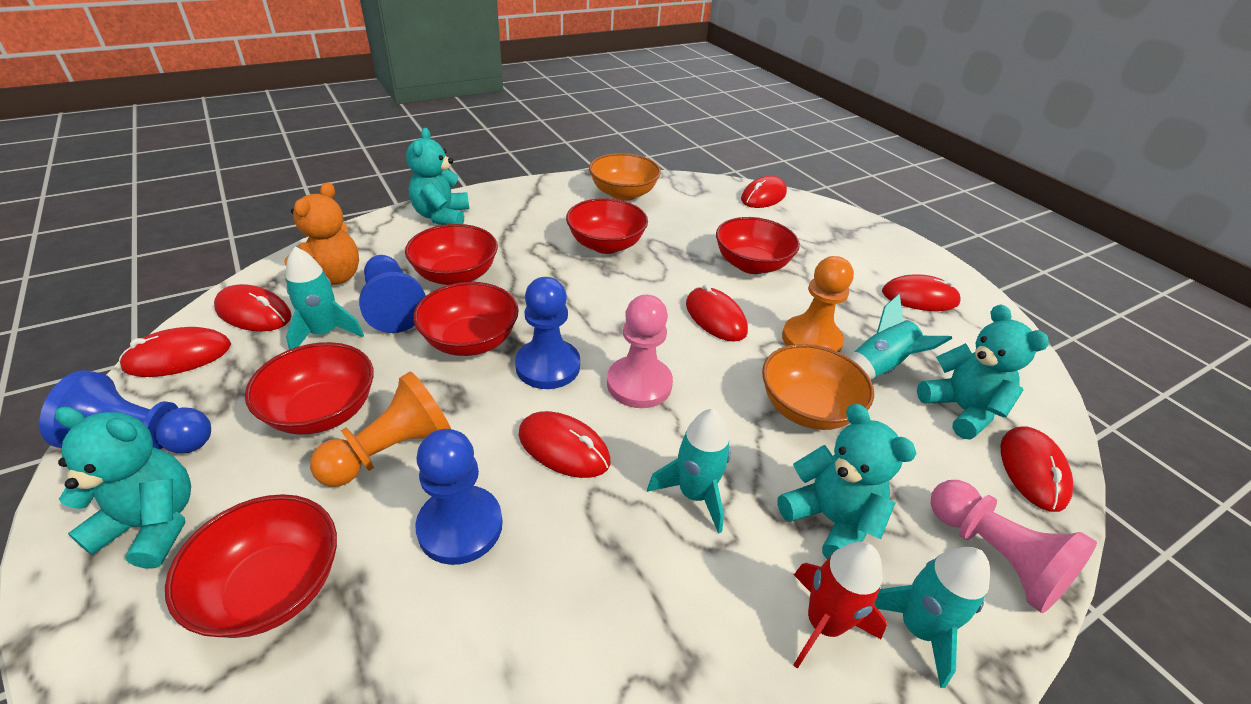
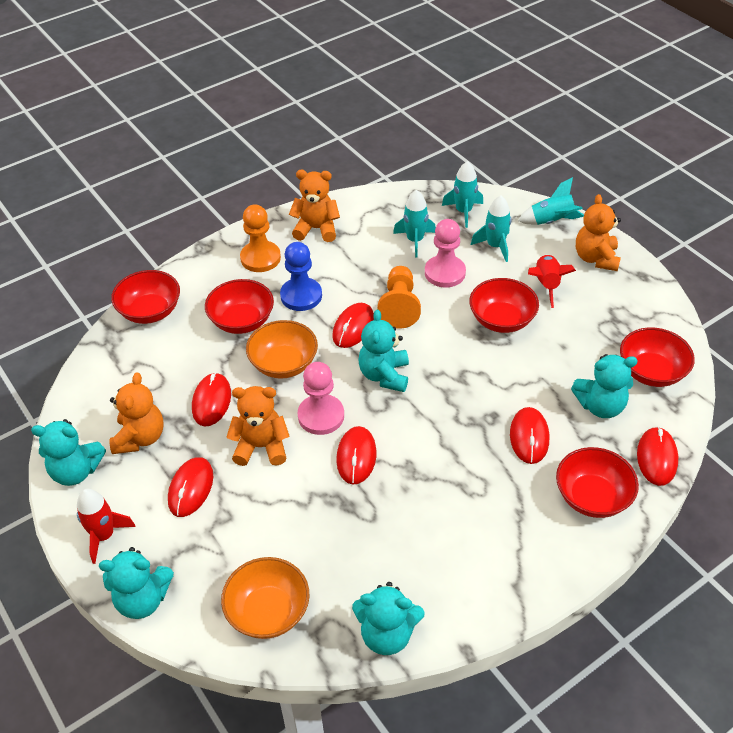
blue pawn: [39,370,211,453] [359,255,426,333] [415,429,503,565] [515,277,580,389] = 4 -> [280,242,322,311] = 1
orange teddy bear: [284,182,359,285] = 1 -> [110,373,164,454] [226,386,290,466] [289,170,340,242] [576,194,621,271] = 4
red bowl: [165,494,337,638] [245,342,374,435] [405,224,498,285] [413,282,519,356] [566,198,648,254] [716,217,800,274] = 6 -> [111,270,180,324] [205,279,274,334] [469,278,539,333] [556,447,639,518] [620,328,695,387] = 5
red mouse: [119,327,231,377] [214,284,292,331] [519,411,611,478] [686,284,748,342] [741,176,787,208] [882,274,961,311] [1001,427,1073,512] = 7 -> [168,457,213,517] [192,372,231,427] [332,303,374,348] [336,426,376,485] [510,407,549,464] [637,427,678,486] = 6
red rocket: [793,542,887,669] = 1 -> [77,489,136,564] [528,255,576,308] = 2
turquoise teddy bear: [55,407,191,569] [406,128,469,225] [777,403,917,559] [917,304,1049,440] = 4 -> [31,419,106,486] [99,547,174,619] [352,582,425,655] [358,309,409,392] [571,354,638,418] = 5

